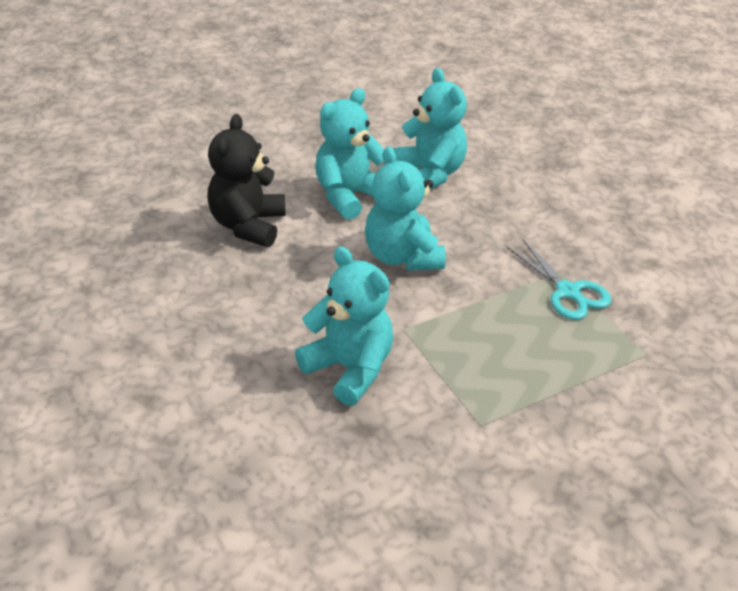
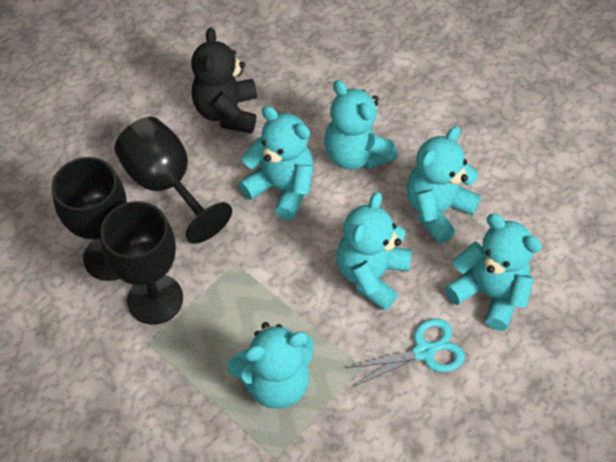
black goblet: none = 0 -> [52,157,127,281] [100,201,183,325] [114,117,232,244] = 3
turquoise teddy bear: [295,246,393,406] [315,88,385,220] [365,146,446,270] [393,68,467,189] = 4 -> [227,322,314,409] [239,106,314,220] [324,80,398,170] [337,192,412,311] [407,126,481,243] [445,214,542,331] = 6

